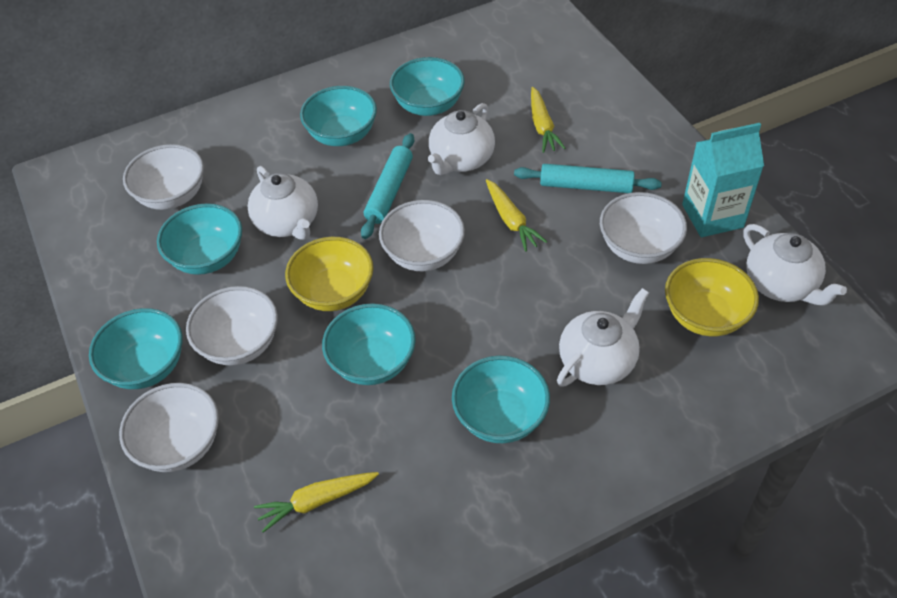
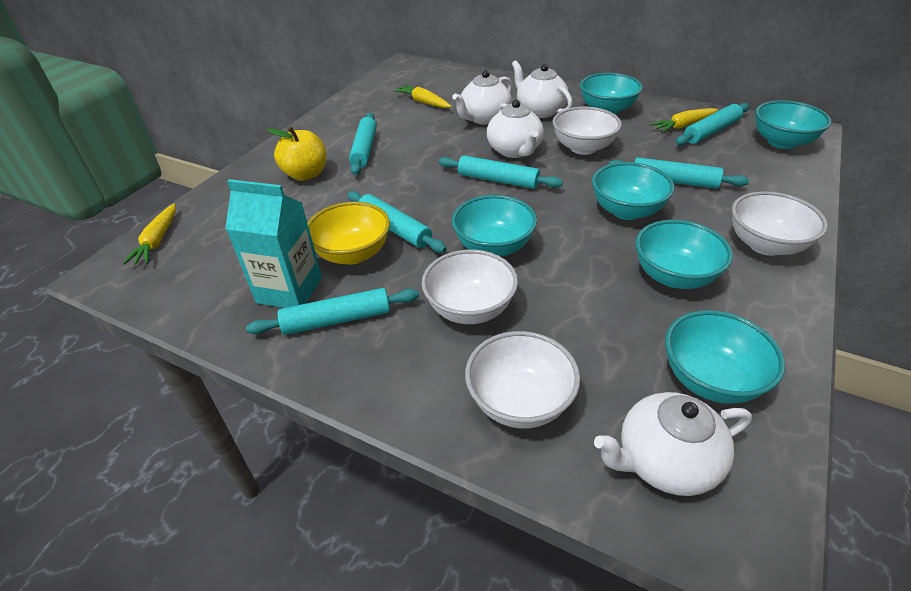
turquoise rolling pin: [361,133,414,239] [514,164,662,193] = 2 -> [246,288,419,335] [347,191,447,253] [349,113,377,175] [438,155,563,189] [609,157,749,189] [675,103,749,146] = 6
white bowl: [119,383,219,472] [123,144,204,210] [186,286,278,366] [379,200,465,271] [600,192,687,264] = 5 -> [422,250,518,324] [465,331,580,429] [552,107,622,155] [732,191,828,256] = 4
yellow apple: none = 0 -> [267,126,326,181] = 1
yellow bowl: [285,237,374,311] [665,258,759,336] = 2 -> [307,202,390,265] = 1

